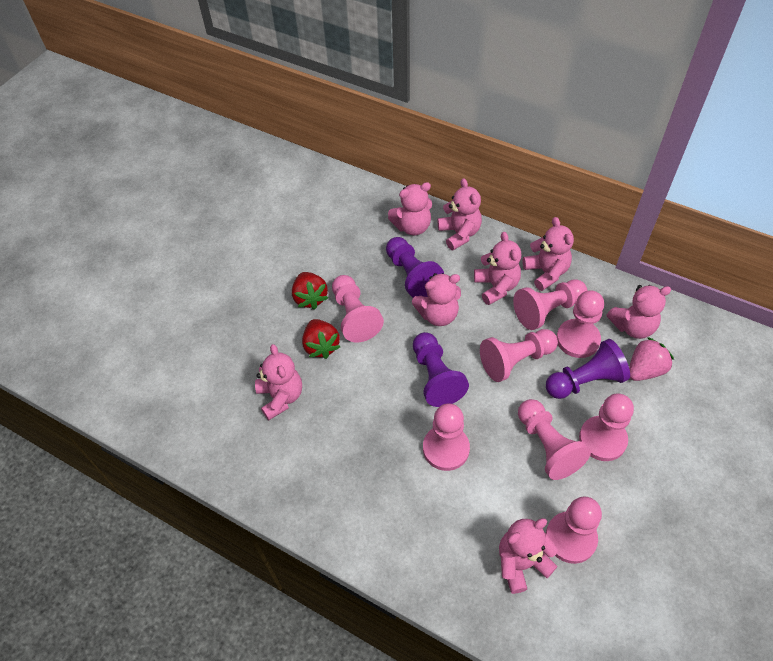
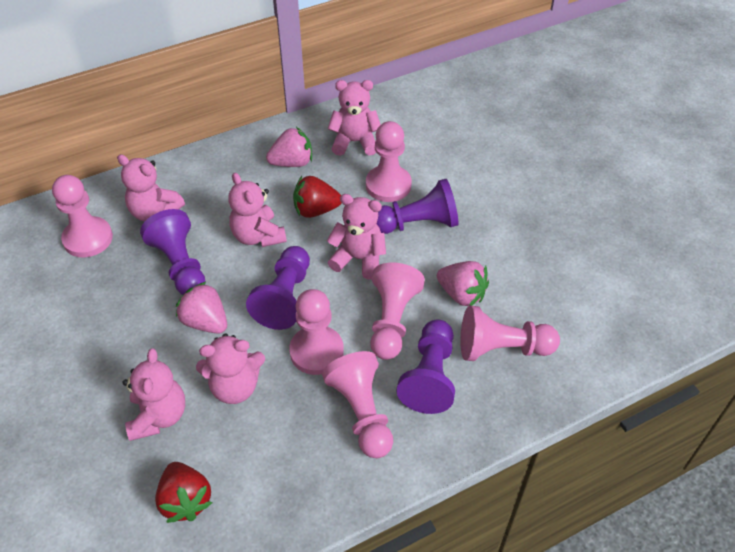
pink pawn: [332,275,384,342] [423,403,470,471] [480,329,558,382] [513,279,587,330] [518,399,591,480] [546,497,602,564] [556,291,604,358] [579,393,634,461] = 8 -> [52,175,113,257] [289,289,344,375] [322,351,393,458] [366,121,412,202] [370,262,425,360] [460,306,560,361] = 6
pink strawberry: [629,337,674,381] = 1 -> [176,282,227,334] [266,127,312,167] [437,261,489,306] = 3
pink teddy bear: [255,344,302,420] [388,182,432,235] [412,273,461,326] [438,178,482,250] [474,232,521,305] [499,518,558,594] [523,217,574,291] [607,285,671,339] = 8 -> [117,154,185,221] [122,348,185,441] [196,333,265,404] [228,173,287,247] [327,194,386,280] [328,80,381,156] = 6
purple pawn: [386,237,444,298] [413,332,469,407] [546,339,630,399] = 3 -> [140,209,205,295] [246,246,310,330] [376,179,458,234] [396,319,455,414] = 4

